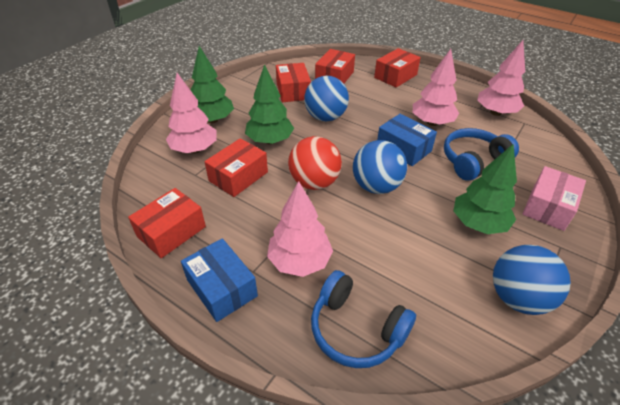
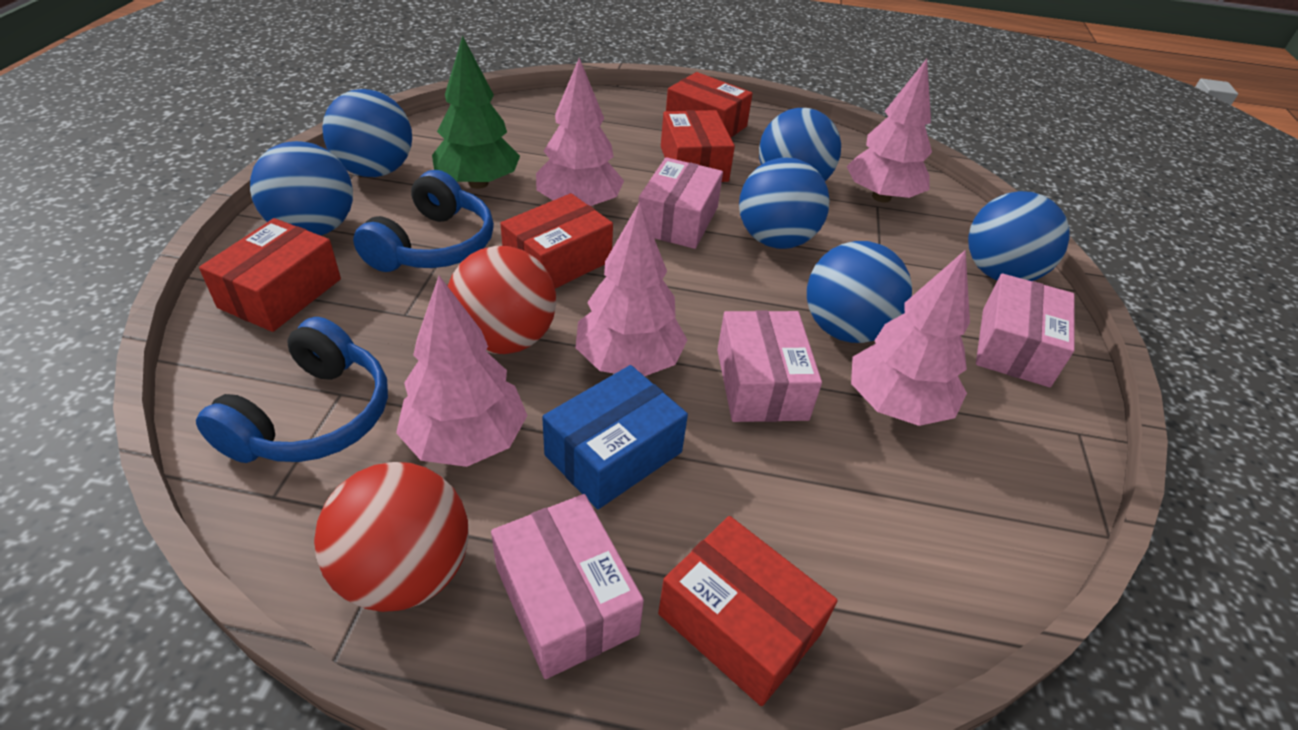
blue ball: [304,76,349,121] [353,140,407,194] [493,245,571,315] = 3 -> [250,141,353,236] [322,89,412,177] [739,158,829,249] [759,108,841,181] [807,241,912,343] [968,191,1070,281] = 6
blue box: [181,238,258,322] [377,114,437,166] = 2 -> [542,365,688,509] = 1
green tree: [191,46,234,123] [245,64,294,144] [453,144,517,234] = 3 -> [432,36,520,189] = 1
pink box: [522,166,586,231] = 1 -> [491,494,644,679] [639,157,723,249] [717,310,822,422] [976,273,1075,387] = 4
pink tree: [166,73,217,153] [267,181,333,277] [413,49,459,126] [477,40,525,116] = 4 -> [396,276,528,467] [536,58,624,206] [575,202,687,376] [846,59,932,202] [851,250,970,426] = 5
red ball: [288,136,342,190] = 1 -> [314,462,469,612] [448,246,556,354] = 2

